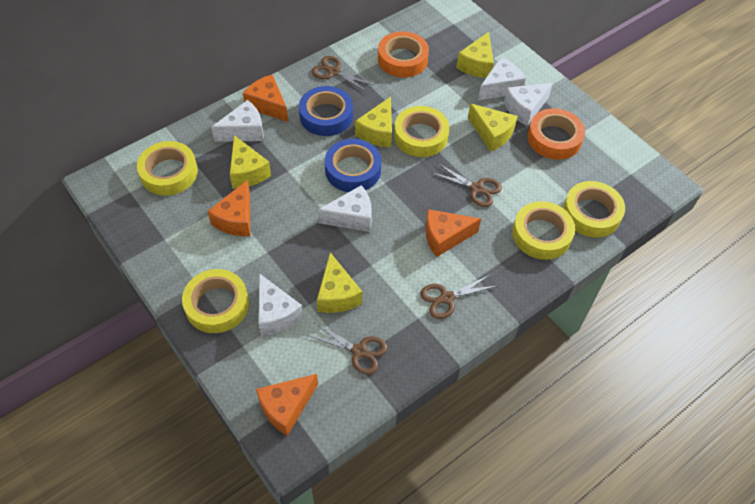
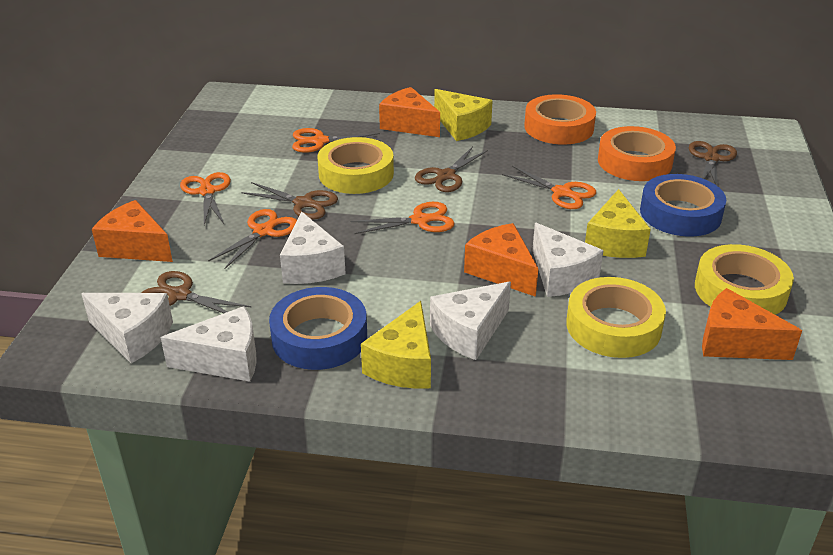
orange scissors: none = 0 -> [180,172,231,225] [208,209,297,269] [292,128,381,153] [351,202,455,234] [502,166,596,209] = 5
yellow cheese: [230,135,271,189] [317,252,362,313] [355,97,392,147] [456,32,494,78] [468,104,518,152] = 5 -> [361,301,431,389] [434,89,493,141] [585,189,651,258] = 3
yellow tape: [137,141,198,196] [182,269,249,333] [394,106,449,157] [512,201,575,260] [563,181,625,238] = 5 -> [317,137,394,194] [566,277,666,358] [695,244,794,315] = 3

